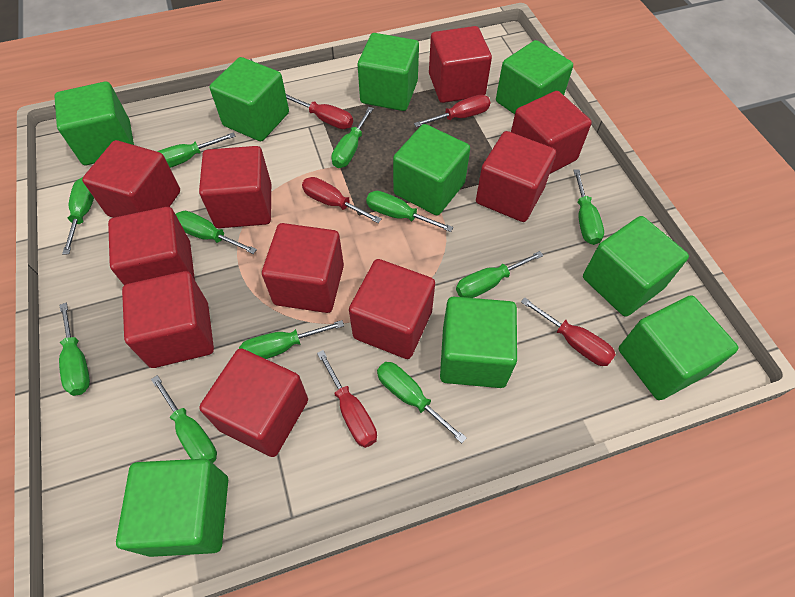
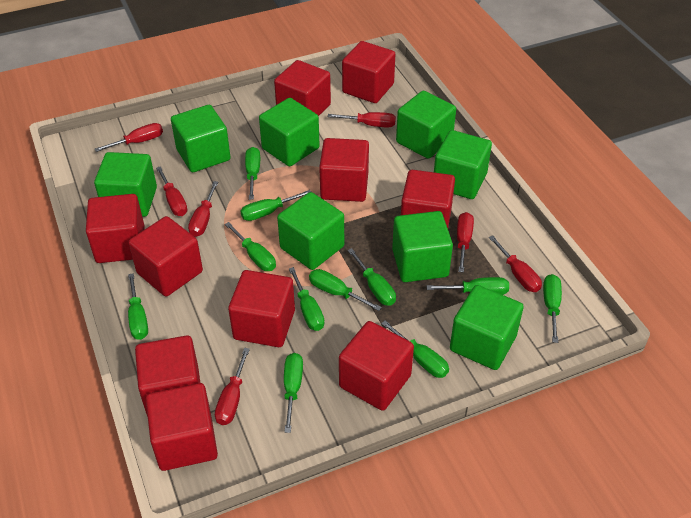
green cube: [54,82,134,165] [116,459,228,557] [210,57,289,141] [358,33,419,111] [393,124,470,216] [440,297,517,388] [496,40,573,114] [583,216,689,317] [619,295,738,400] = 9 -> [94,152,157,217] [171,105,231,172] [259,98,320,166] [277,192,344,270] [392,211,453,282] [396,91,456,159] [434,130,492,199] [450,285,524,370] = 8
red screwdriver: [286,94,353,129] [302,177,381,223] [317,350,377,448] [414,95,490,127] [521,297,616,366] = 5 -> [95,123,163,152] [156,166,187,216] [188,181,218,237] [215,348,250,425] [328,112,396,127] [457,212,474,273] [489,235,542,292] = 7

